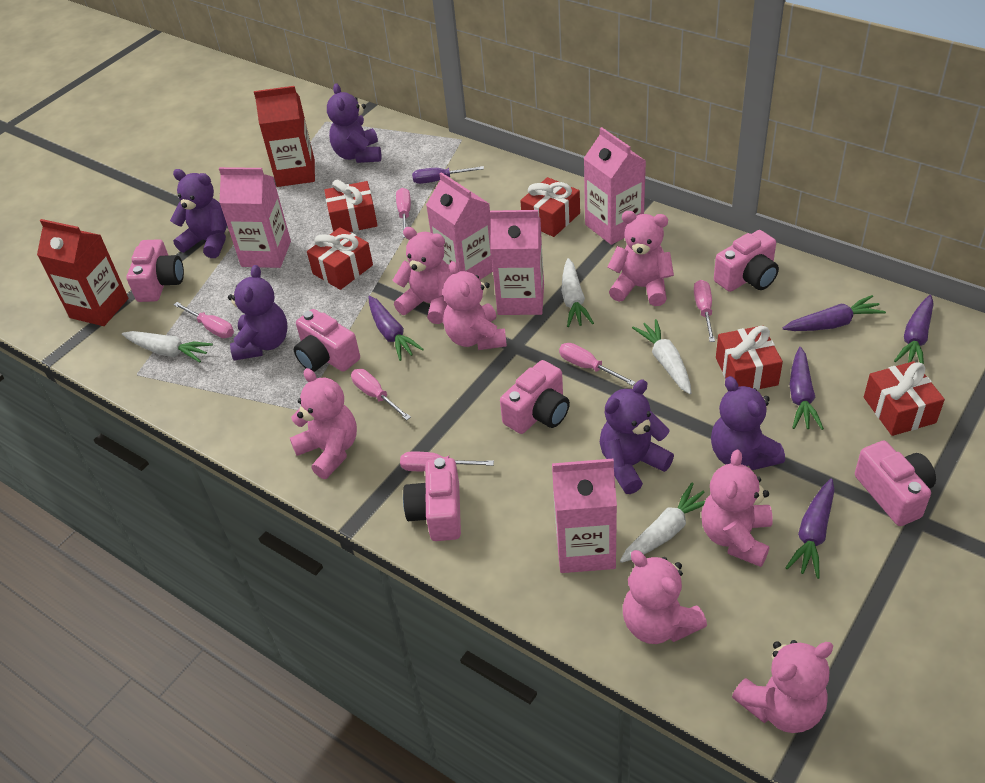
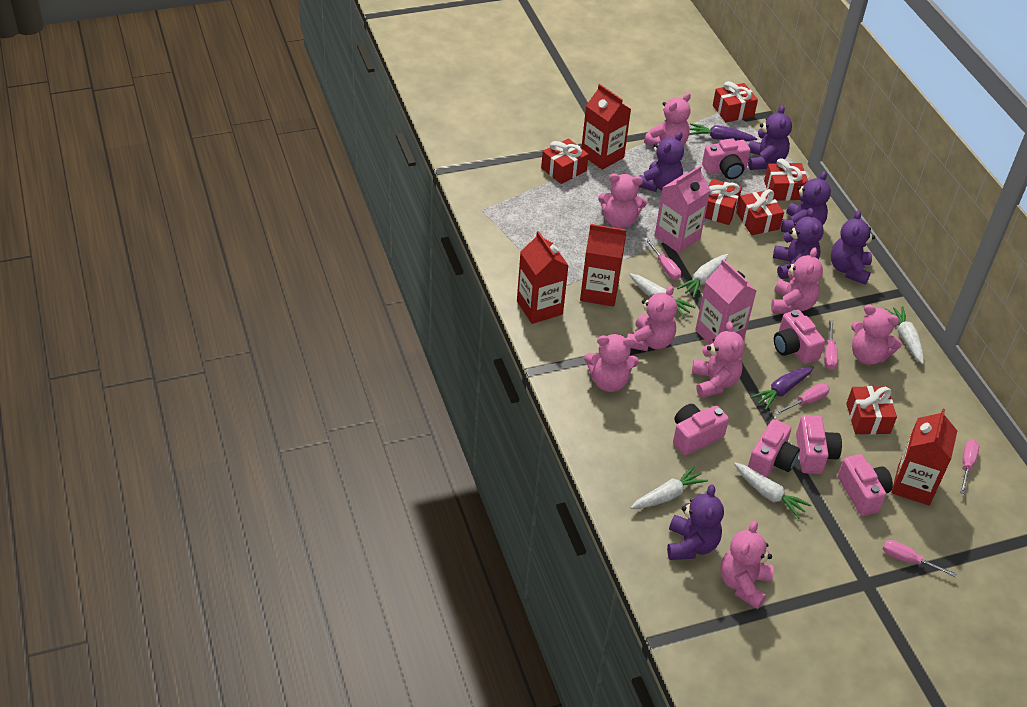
pink carton: [219,167,291,268] [426,172,493,280] [490,210,544,315] [552,459,617,573] [584,127,646,245] = 5 -> [654,166,711,253] [695,259,757,344] = 2
pink screwdriver: [174,302,234,338] [351,369,411,420] [396,188,411,238] [400,452,494,471] [559,343,636,386] [694,280,715,342] = 6 -> [644,238,681,280] [774,383,830,415] [824,320,838,370] [883,540,957,577] [960,440,979,494] = 5
pink teddy bear: [290,368,357,479] [393,227,452,324] [443,261,507,350] [607,211,674,306] [623,550,707,644] [702,450,773,567] [732,640,833,733] = 7 -> [584,334,639,392] [598,173,647,229] [627,285,677,351] [644,93,691,147] [692,322,745,398] [720,521,773,609] [771,247,823,314] [851,304,902,365] = 8
purple carrot: [368,296,424,361] [783,295,886,331] [785,478,835,579] [790,347,824,430] [894,295,934,364] = 5 -> [689,123,757,141] [751,366,814,410] = 2
purple screwdriver: [412,166,484,184] = 1 -> none = 0
purple teddy bear: [170,169,227,258] [228,265,288,360] [327,83,381,163] [600,380,674,494] [711,376,785,470] = 5 -> [639,132,684,192] [667,484,724,560] [748,105,792,170] [773,208,824,279] [781,171,831,232] [831,210,875,285] = 6
red carton: [37,219,128,326] [254,86,315,187] = 2 -> [517,231,569,324] [580,224,626,307] [581,84,631,170] [891,409,957,506] = 4
red gift: [307,227,373,290] [324,179,378,232] [520,177,580,237] [716,325,783,390] [864,361,945,436] = 5 -> [541,138,589,184] [705,179,742,225] [713,81,758,122] [736,189,784,235] [764,158,808,201] [846,386,897,434] = 6
white carrot: [122,331,213,363] [562,258,594,327] [620,483,705,563] [632,319,691,394] = 4 -> [629,273,696,318] [630,465,708,509] [677,254,728,298] [734,463,811,519] [885,306,924,364] = 5

